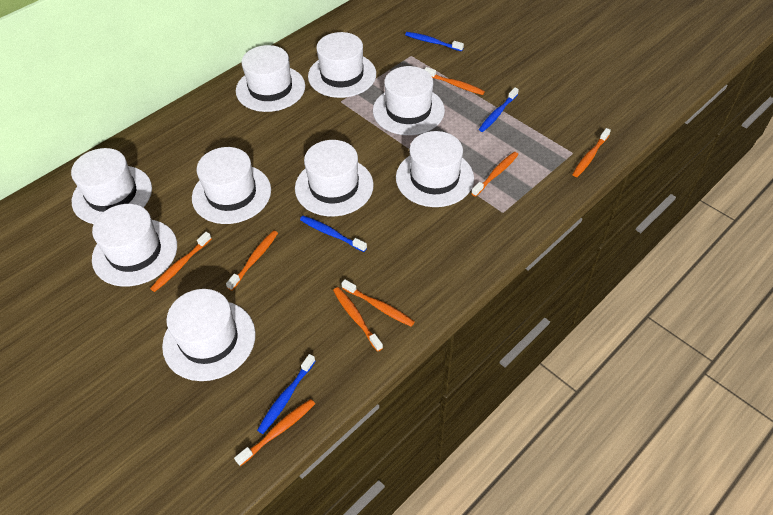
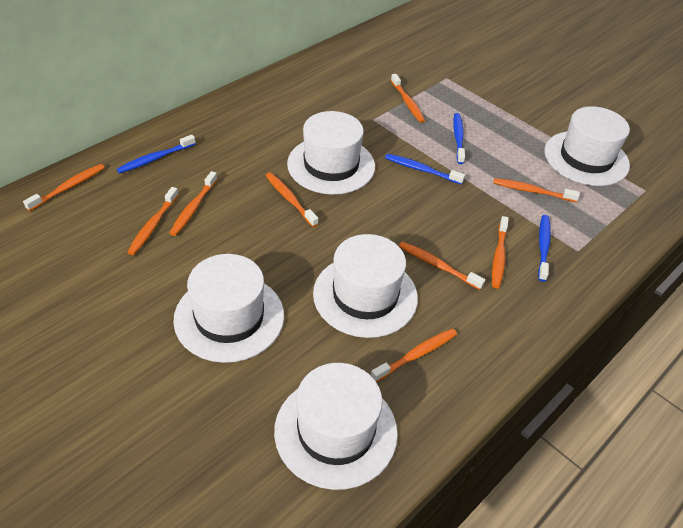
orange toothbrush: [150,232,212,292] [226,230,278,291] [234,399,315,466] [333,287,383,352] [341,279,415,327] [424,67,485,95] [471,152,518,197] [572,128,611,177] = 8 -> [23,164,105,211] [127,187,178,255] [170,171,217,236] [266,173,318,227] [371,328,457,382] [391,74,425,123] [399,242,485,290] [492,216,509,288] [493,178,580,202] = 9
white hat: [71,148,152,224] [92,204,177,287] [162,289,256,381] [192,147,271,224] [236,45,305,112] [295,140,374,216] [308,32,376,98] [373,66,445,135] [396,131,474,207] = 9 -> [173,254,284,363] [274,363,398,490] [287,111,375,195] [313,234,418,338] [545,106,630,186] = 5

